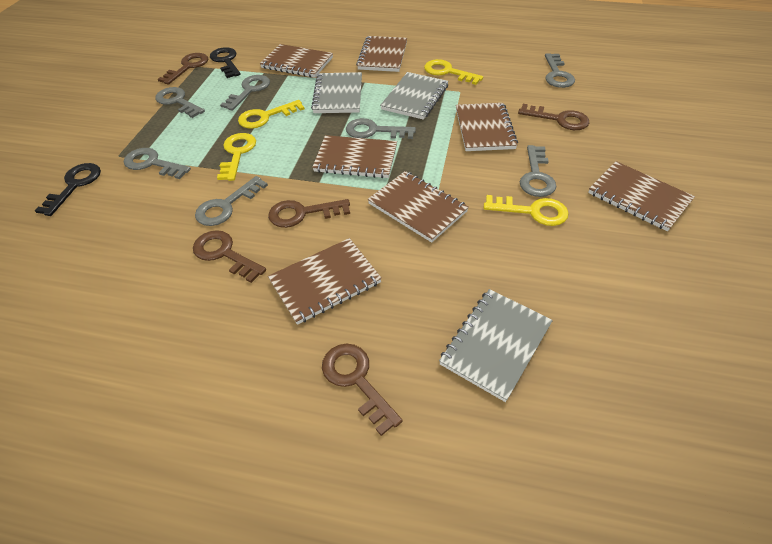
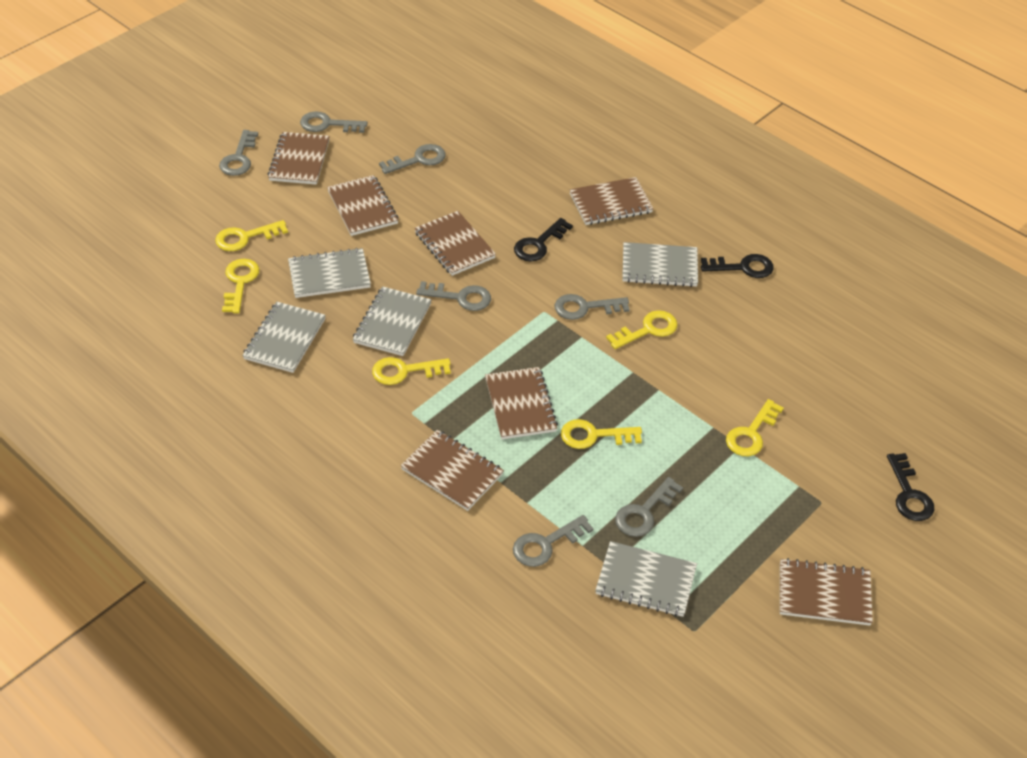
black key: [35,163,101,216] [210,47,241,78] = 2 -> [514,218,573,262] [701,254,774,278] [887,453,934,521] = 3
brown key: [158,53,208,85] [193,230,266,283] [268,199,350,228] [322,344,403,436] [518,104,589,130] = 5 -> none = 0
grey notebook: [311,72,362,113] [380,72,448,120] [439,289,553,402] = 3 -> [242,302,326,373] [288,248,371,298] [353,286,432,356] [595,541,697,617] [622,242,698,287] = 5
yellow key: [217,133,256,181] [238,100,305,129] [424,59,483,85] [484,195,569,226] = 4 -> [215,220,288,251] [222,259,260,313] [372,357,451,385] [561,419,642,449] [606,310,678,349] [726,399,784,456] = 6

